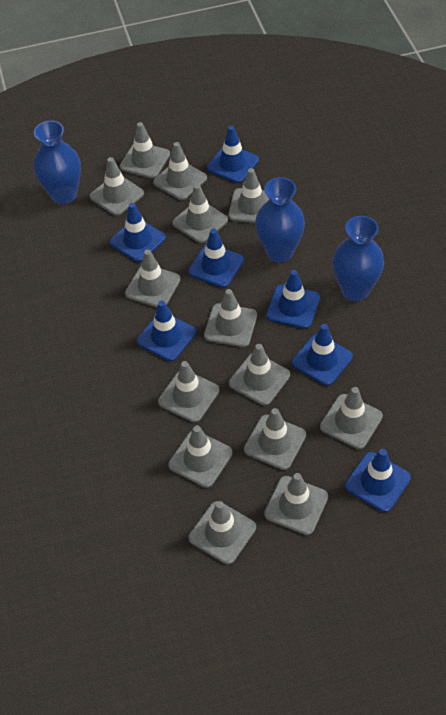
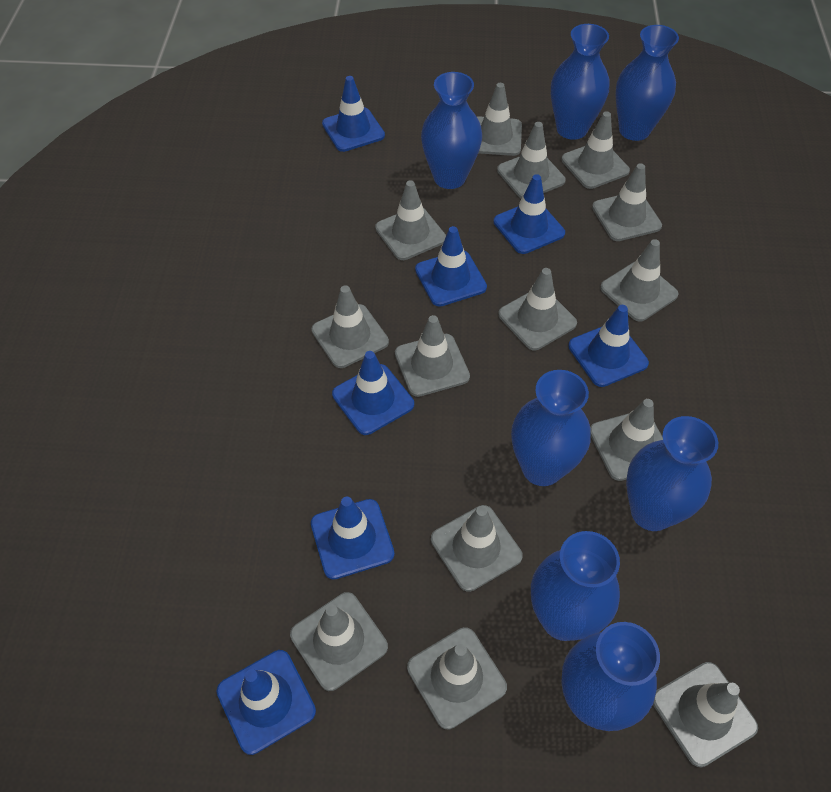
blue vase: [34,121,81,204] [255,177,305,263] [332,216,384,301] = 3 -> [421,72,482,189] [511,370,591,486] [531,531,620,641] [551,24,610,140] [561,622,660,731] [615,25,679,141] [626,416,718,531] = 7

